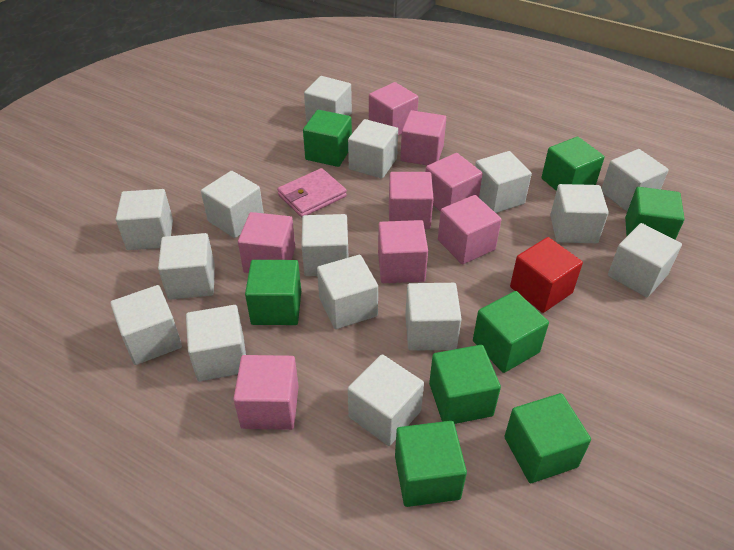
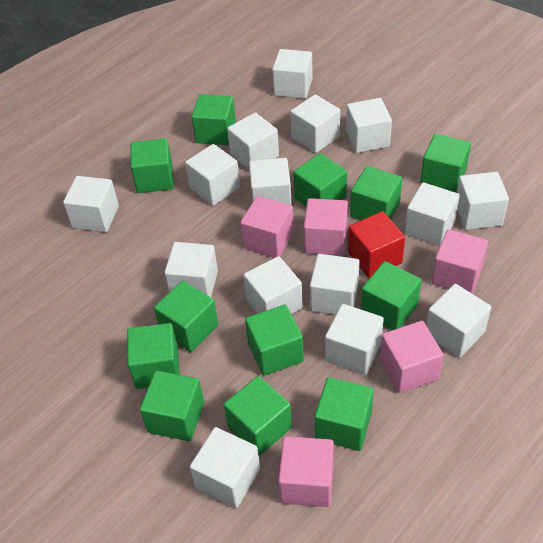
green cube: [245,260,301,325] [303,110,352,167] [395,421,467,507] [429,345,501,424] [473,291,549,373] [504,393,591,483] [541,137,605,191] [625,187,685,240] = 8 -> [127,323,180,389] [131,138,174,193] [140,371,204,441] [154,281,218,352] [192,94,236,145] [224,376,292,456] [245,305,304,376] [293,153,347,207] [315,377,374,451] [350,166,402,220] [361,261,421,330] [420,134,471,193] = 12
pink cube: [233,355,299,430] [238,212,296,273] [369,82,419,135] [378,220,428,283] [389,172,434,229] [400,110,446,165] [426,153,483,212] [438,195,501,264] = 8 -> [240,196,294,258] [279,436,334,507] [304,198,348,256] [380,321,444,393] [432,229,488,294] = 5
pink wallet: [277,168,347,217] = 1 -> none = 0

